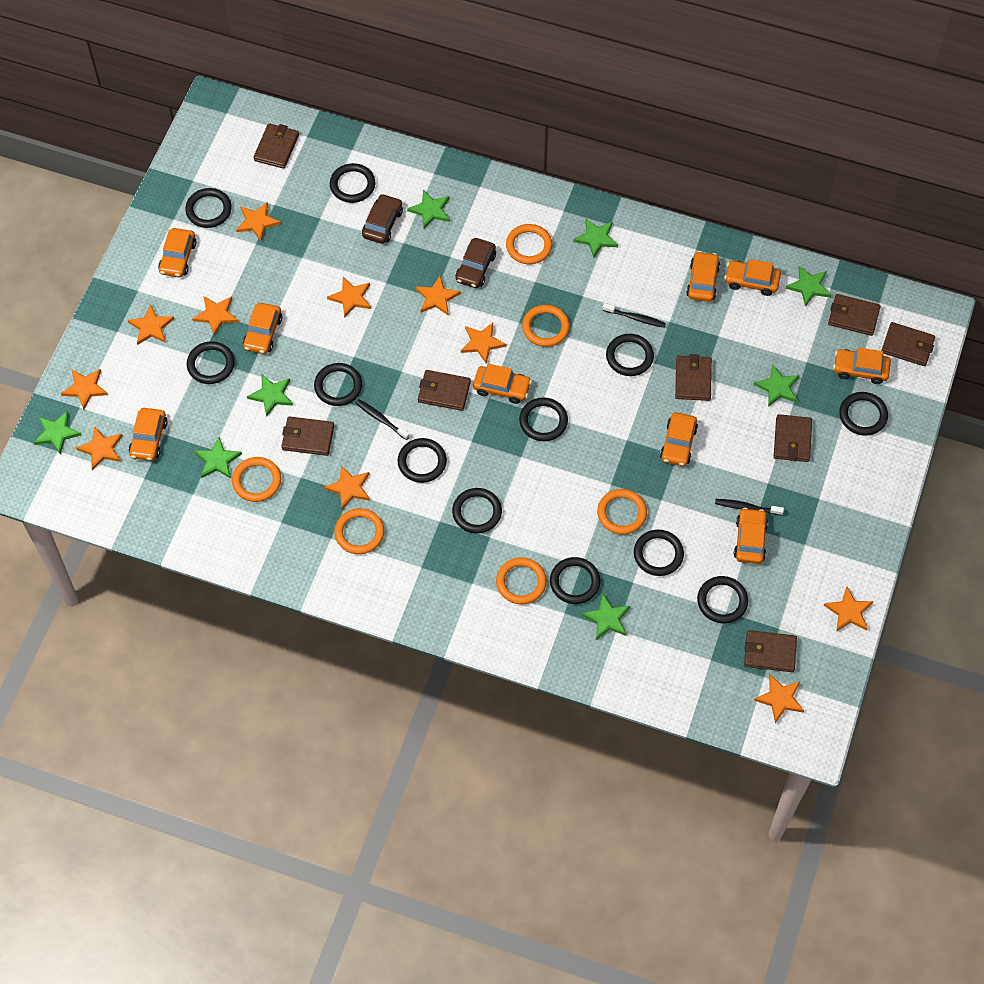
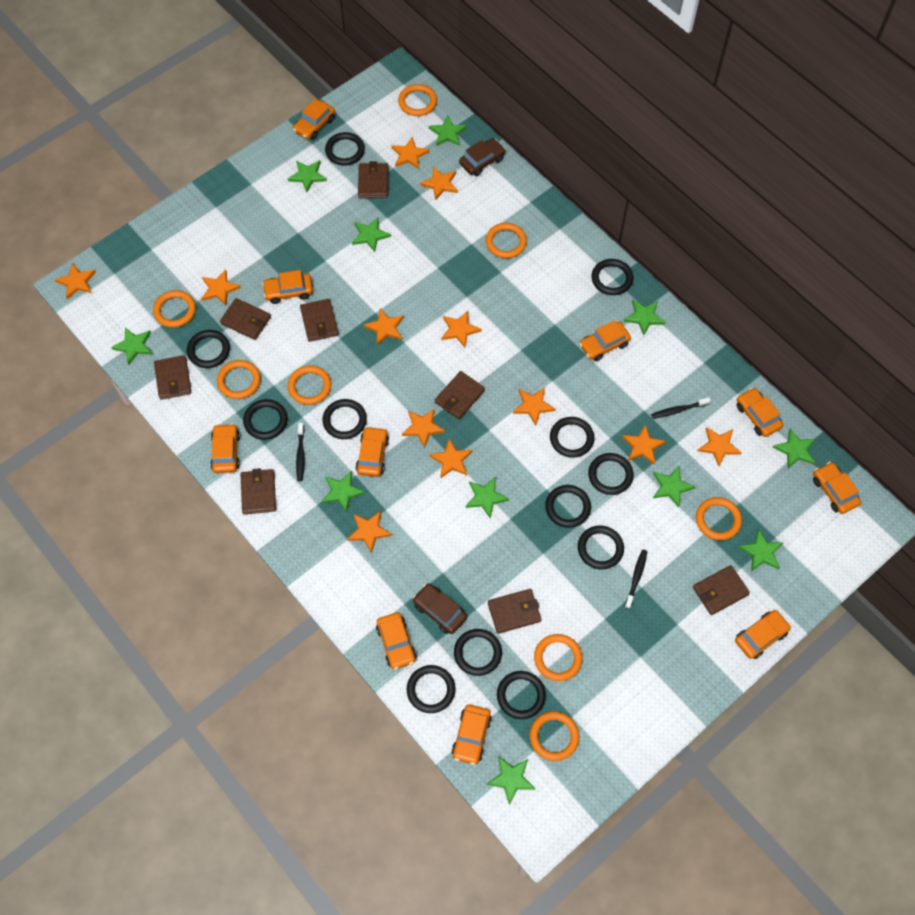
green star: [33,411,81,455] [194,437,242,479] [247,375,293,417] [407,190,450,229] [573,218,618,258] [582,594,630,640] [753,365,799,407] [786,266,831,307] = 8 -> [111,328,153,365] [288,160,327,192] [322,471,365,512] [352,218,391,252] [429,115,467,146] [466,477,509,519] [486,756,535,805] [624,300,666,335] [653,466,695,507] [738,529,784,571] [773,428,815,468] = 11
orange car: [129,408,168,461] [158,228,197,277] [243,303,282,354] [473,363,532,404] [660,412,698,466] [686,251,720,302] [725,259,781,296] [734,508,768,564] [833,348,891,384] = 9 -> [210,423,240,473] [262,270,313,304] [293,99,335,140] [356,426,389,477] [376,612,416,669] [452,704,492,765] [579,320,631,361] [735,610,791,659] [737,388,783,437] [813,462,861,514] = 10
orange ring: [232,457,281,502] [334,508,384,554] [496,557,547,604] [506,224,552,264] [522,305,570,347] [597,489,647,535] = 6 -> [153,290,196,328] [217,360,261,399] [288,365,331,405] [398,84,437,116] [486,223,527,258] [530,711,579,761] [534,634,583,681] [696,497,742,540] = 8
orange star: [61,369,108,410] [76,426,123,471] [128,304,174,345] [192,296,239,336] [236,202,281,241] [324,465,370,510] [327,277,371,318] [415,276,461,316] [461,323,506,363] [754,675,804,723] [824,587,873,632] = 11 -> [54,263,96,299] [201,270,241,305] [347,511,392,553] [364,308,404,345] [391,137,430,169] [402,408,445,448] [420,167,458,200] [429,438,473,479] [441,311,482,348] [513,388,556,426] [622,424,666,465] [697,427,742,466] = 12

